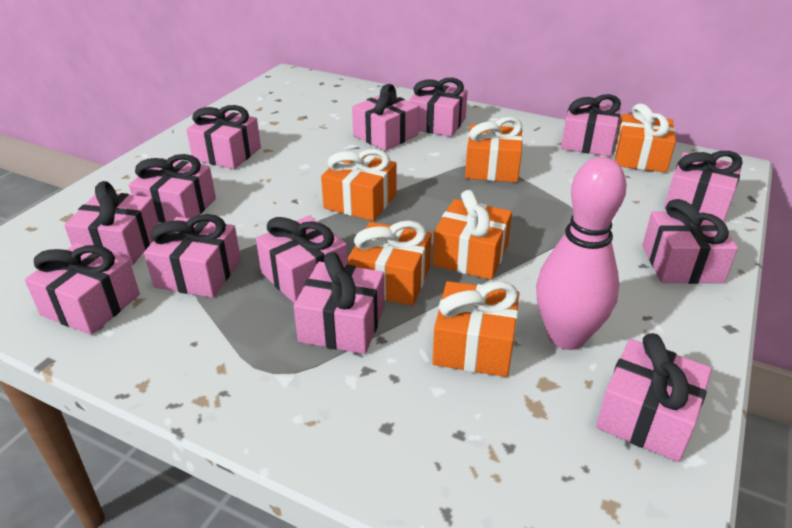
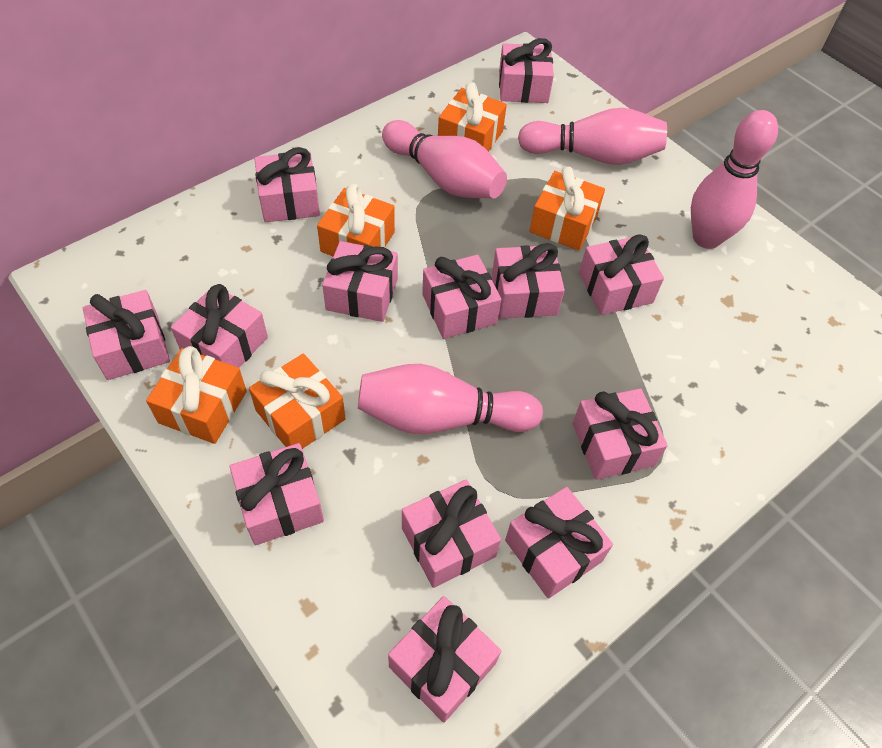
orange gift: [321,149,397,221] [348,220,431,306] [432,281,519,377] [433,190,512,280] [465,117,523,183] [615,103,676,172] = 6 -> [146,346,247,444] [249,354,345,449] [317,183,395,256] [438,82,507,152] [529,166,605,250] = 5
pink bowling pin: [536,157,627,350] = 1 -> [358,364,543,434] [382,120,507,199] [518,108,667,165] [691,110,778,249] = 4

